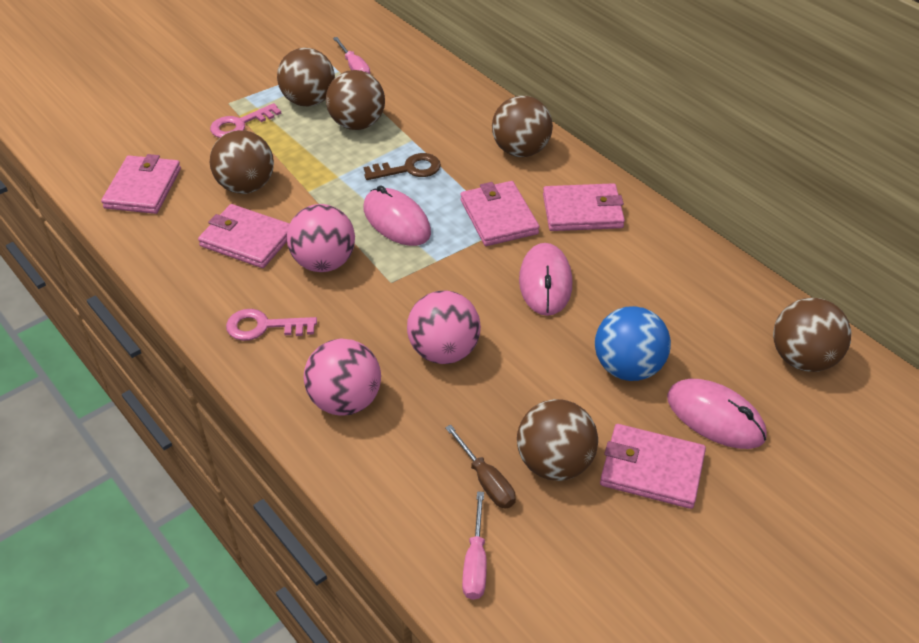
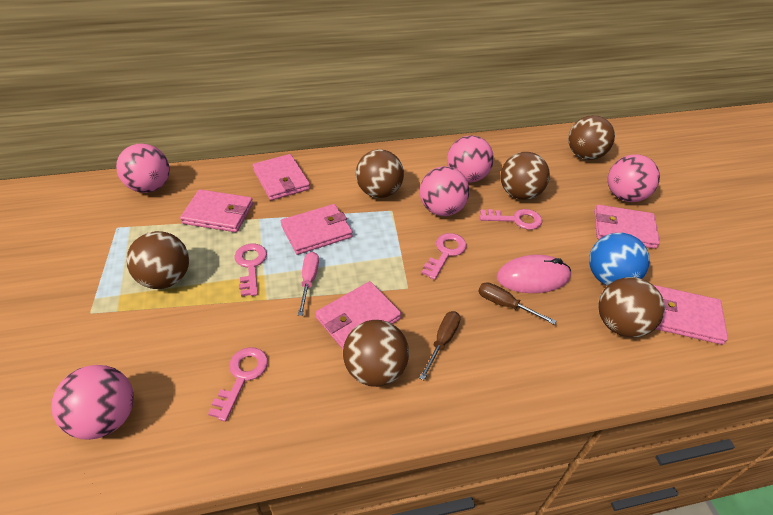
brown key: [364,153,441,180] = 1 -> none = 0
brown screwdriver: [445,425,516,508] = 1 -> [419,311,461,380] [478,282,556,325] = 2
pink ball: [287,204,355,272] [304,339,381,416] [407,291,481,364] = 3 -> [51,365,134,440] [116,143,170,193] [420,166,470,216] [447,135,494,183] [608,154,660,202] = 5
pink key: [210,103,282,138] [226,309,317,341] = 2 -> [208,347,268,422] [234,244,267,296] [421,233,466,280] [480,209,542,230] = 4
pink mouse: [364,185,431,246] [519,243,572,316] [667,379,767,449] = 3 -> [497,255,571,293] = 1
pink screwdriver: [333,37,370,74] [462,491,487,600] = 2 -> [298,252,319,316] = 1
pink wallet: [101,154,181,214] [198,204,290,268] [460,181,539,246] [543,183,625,231] [600,424,706,509] = 5 -> [180,189,253,232] [253,154,310,200] [281,204,353,255] [316,281,401,349] [594,205,660,249] [654,285,728,345] = 6

